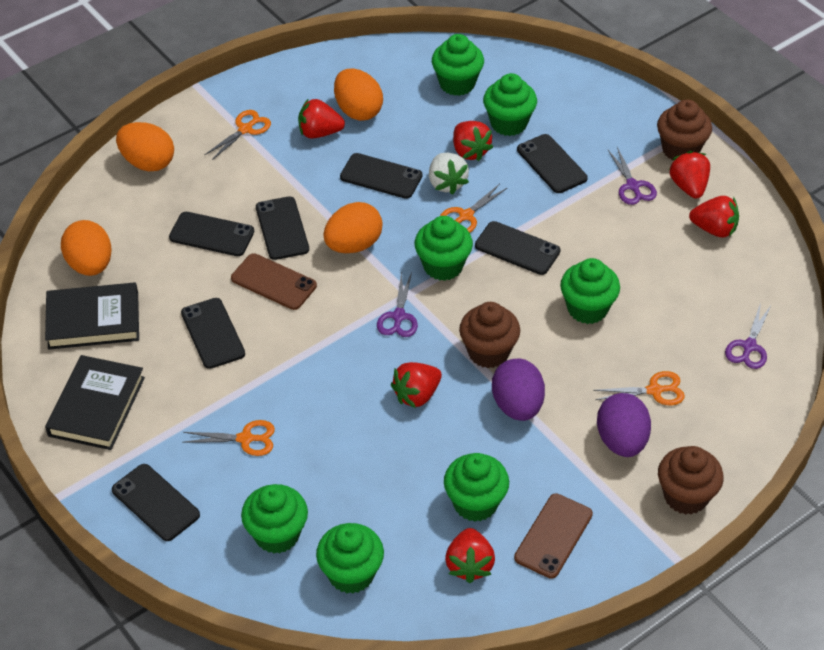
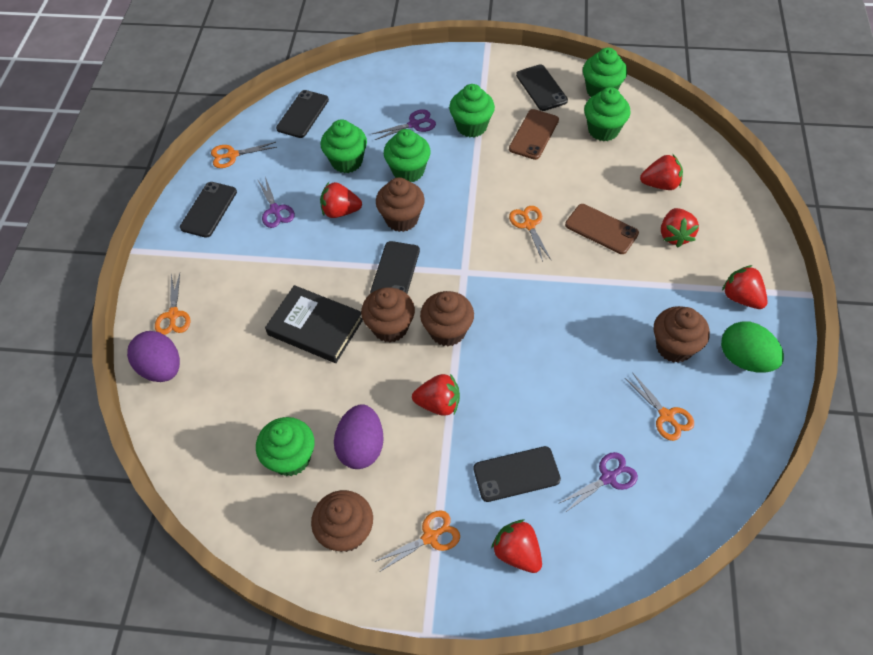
black book: [45,283,139,350] [45,355,145,450] = 2 -> [265,285,363,363] = 1
black phone: [112,464,200,541] [169,212,254,256] [181,298,245,369] [256,196,309,260] [340,153,422,199] [475,221,560,275] [517,134,588,193] = 7 -> [180,182,237,238] [276,90,329,138] [370,241,420,294] [473,446,561,502] [516,64,568,111] = 5
brown cupcake: [459,302,520,368] [657,99,712,160] [658,446,724,515] = 3 -> [311,490,373,552] [361,287,415,342] [376,177,425,232] [420,291,474,346] [654,306,710,363] = 5
green cupcake: [241,484,308,554] [316,523,384,594] [415,216,473,281] [432,34,484,96] [444,453,509,522] [483,73,537,136] [560,258,620,324] = 7 -> [256,417,314,476] [321,119,367,173] [384,129,431,182] [449,84,495,137] [583,48,627,97] [584,87,631,141] = 6
green egg: none = 0 -> [721,321,784,373] = 1
orange egg: [61,220,112,276] [116,122,174,171] [323,202,383,253] [334,68,383,121] = 4 -> none = 0
orange scissors: [182,420,275,456] [205,110,271,160] [440,184,507,233] [593,371,685,405] = 4 -> [155,273,190,335] [211,142,277,168] [374,510,460,572] [509,206,551,262] [625,372,694,441] = 5
white strawberry: [429,153,469,195] = 1 -> none = 0

